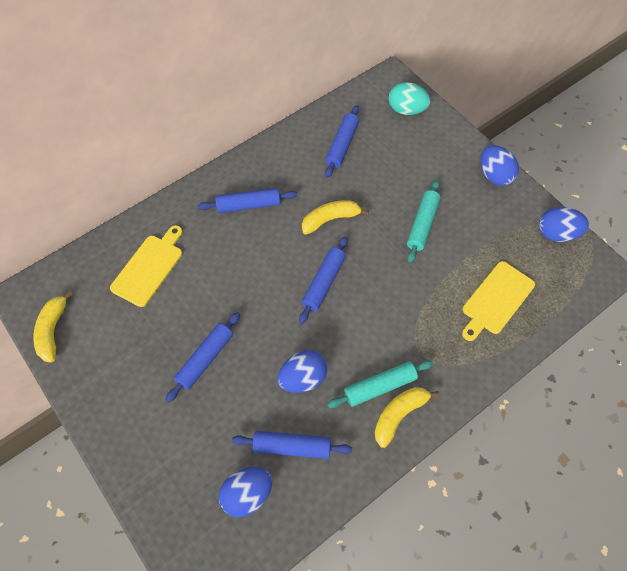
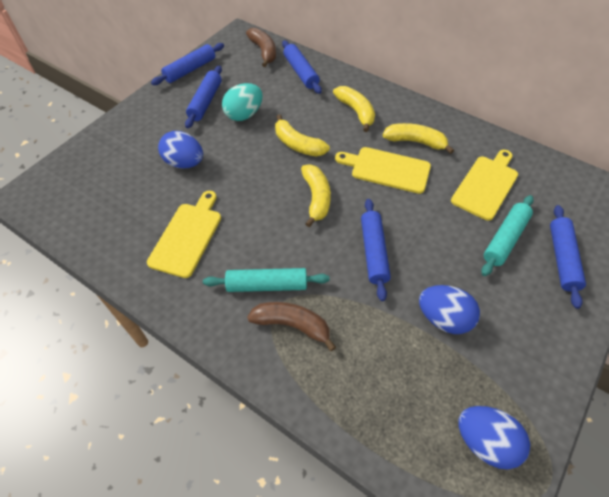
blue egg: [219,467,272,517] [278,350,327,393] [481,145,519,186] [539,207,589,242] = 4 -> [158,131,203,168] [419,285,480,334] [458,406,530,470] = 3
brown banana: none = 0 -> [246,28,276,67] [247,302,336,351] = 2
yellow banana: [34,291,73,363] [302,200,369,235] [375,387,440,448] = 3 -> [275,114,330,157] [301,165,331,227] [333,86,375,132] [383,123,454,154] = 4
yellow cutting board: [110,225,182,307] [462,261,535,341] = 2 -> [147,191,221,278] [335,147,431,194] [451,150,518,221] = 3

